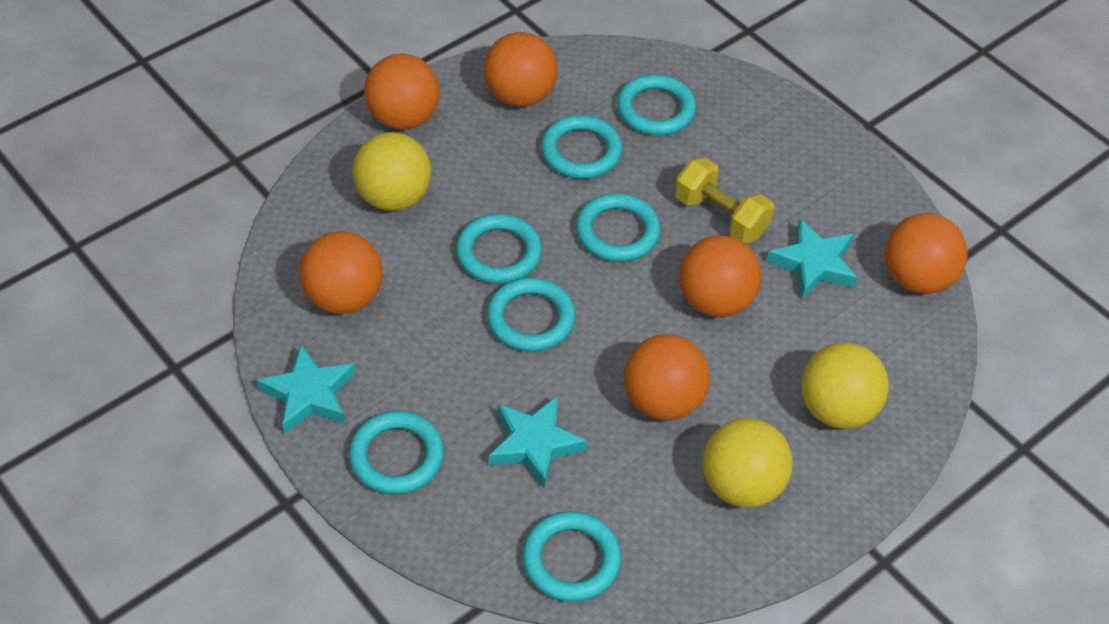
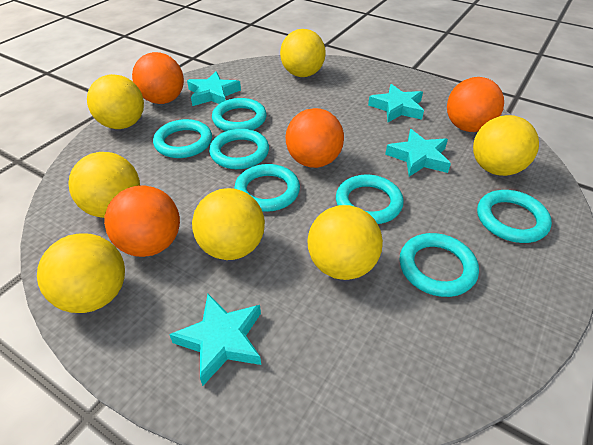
orange ball: [299,231,383,314] [364,54,440,129] [484,32,558,107] [624,334,710,420] [679,235,762,317] [884,213,968,294] = 6 -> [104,185,180,257] [132,52,184,104] [285,108,344,168] [447,77,504,132] = 4
turquoise star: [257,344,355,434] [489,396,587,489] [767,219,858,299] = 3 -> [169,294,261,386] [187,71,241,106] [368,84,424,122] [385,129,451,177] = 4
yellow ball: [352,132,431,211] [702,418,793,508] [801,343,889,429] = 3 -> [37,233,125,313] [69,152,140,218] [87,74,144,129] [192,188,265,260] [280,29,326,77] [308,205,383,280] [473,115,539,176] = 7
yellow dumbbell: [675,157,774,243] = 1 -> none = 0

